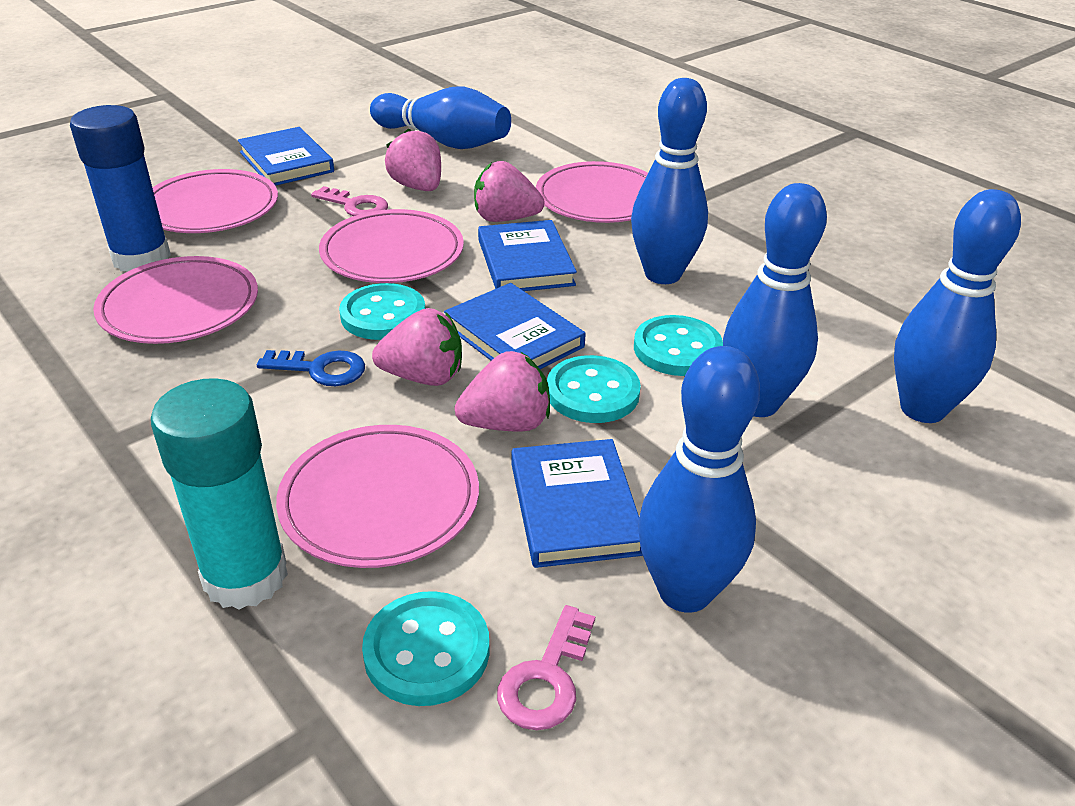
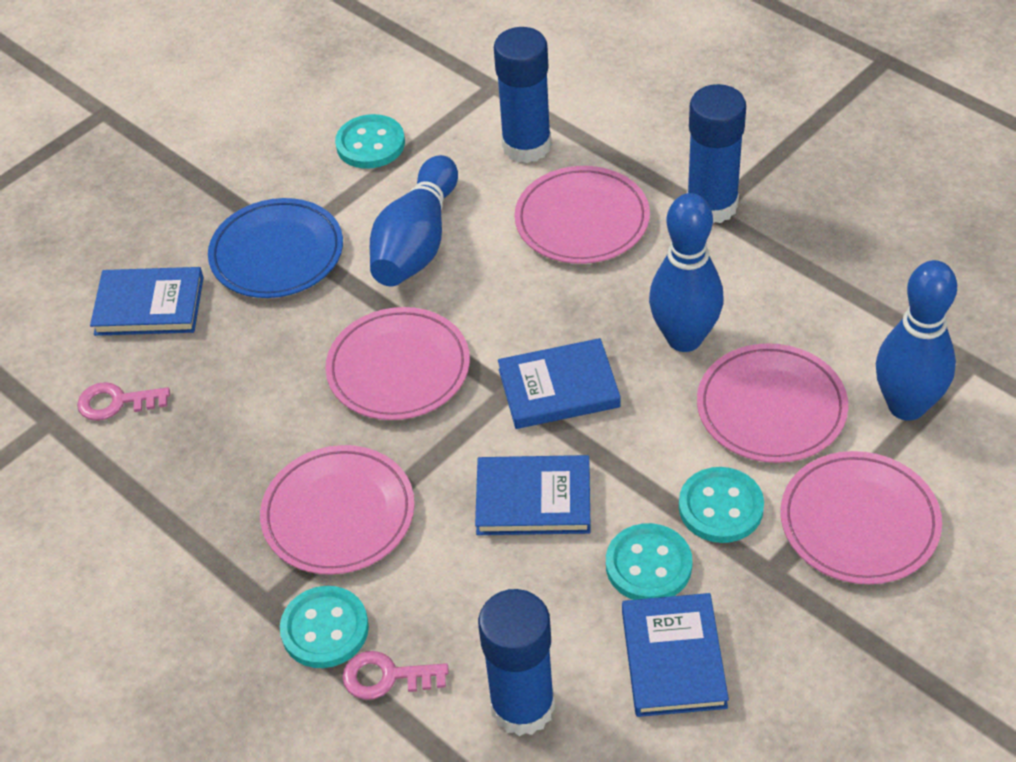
blue bowling pin: [370,86,511,149] [631,78,708,284] [638,346,760,613] [723,183,827,417] [894,189,1021,423] = 5 -> [370,155,458,286] [649,193,724,352] [876,260,957,421] = 3
blue glue stick: [70,105,171,272] = 1 -> [478,589,555,736] [494,27,551,163] [687,84,746,223] = 3
blue key: [257,350,365,386] = 1 -> none = 0
blue plate: none = 0 -> [208,198,343,298] = 1
pink strawberry: [372,308,462,386] [385,128,441,191] [455,351,550,431] [474,161,545,222] = 4 -> none = 0
turquoise glue stick: [151,378,288,610] = 1 -> none = 0

